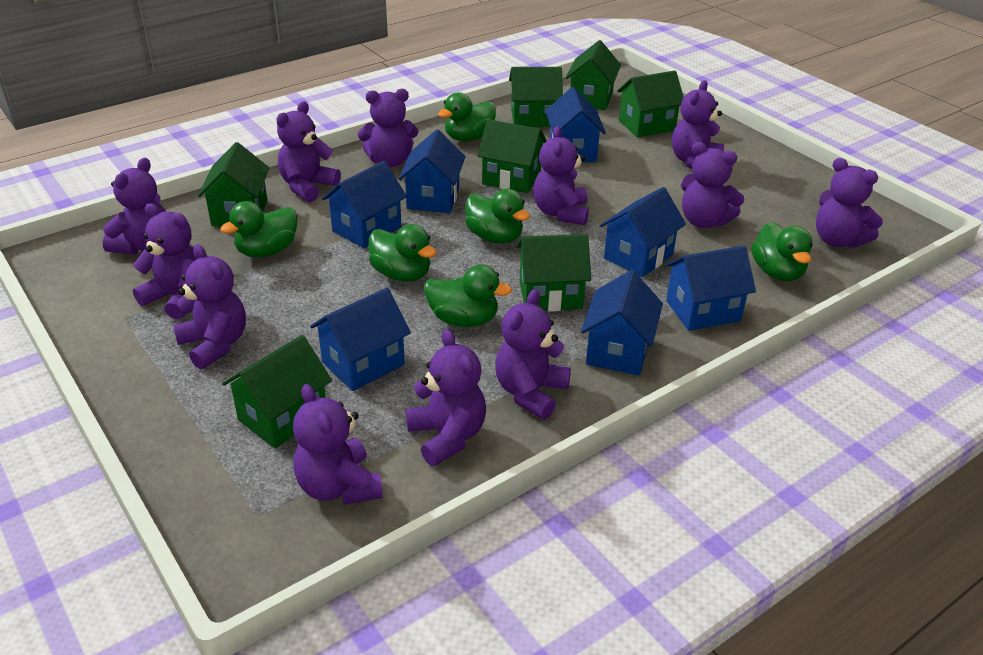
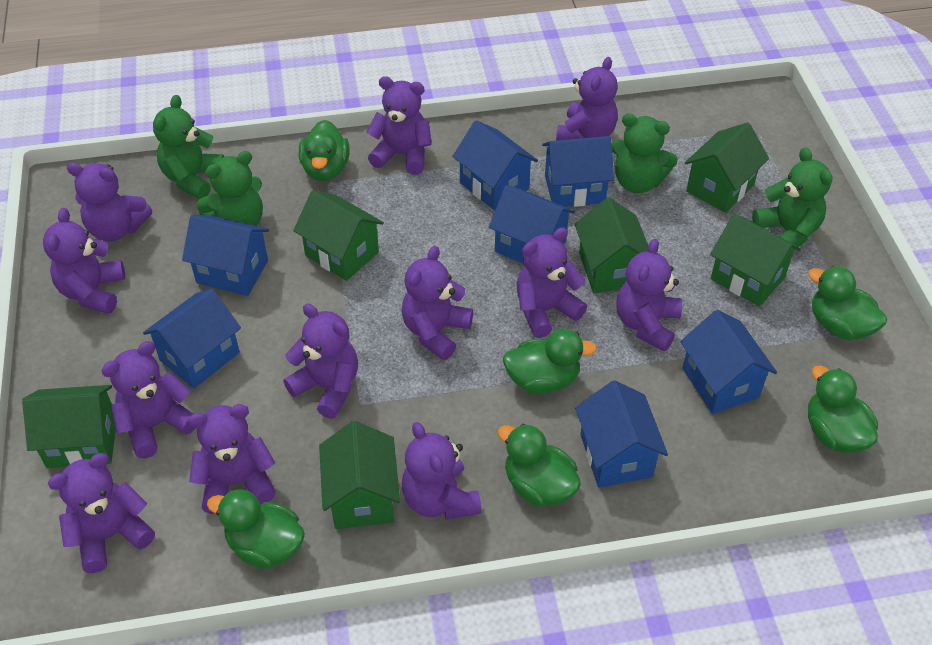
green house: [198,142,269,226] [222,335,332,449] [477,119,547,193] [509,67,563,127] [516,234,591,312] [566,40,621,110] [617,71,684,138] = 7 -> [22,385,116,468] [293,190,384,281] [319,421,400,529] [575,197,648,294] [685,122,769,213] [710,214,801,307] = 6
green teddy bear: none = 0 -> [153,95,224,199] [196,151,263,226] [612,113,678,193] [752,148,833,249] = 4

